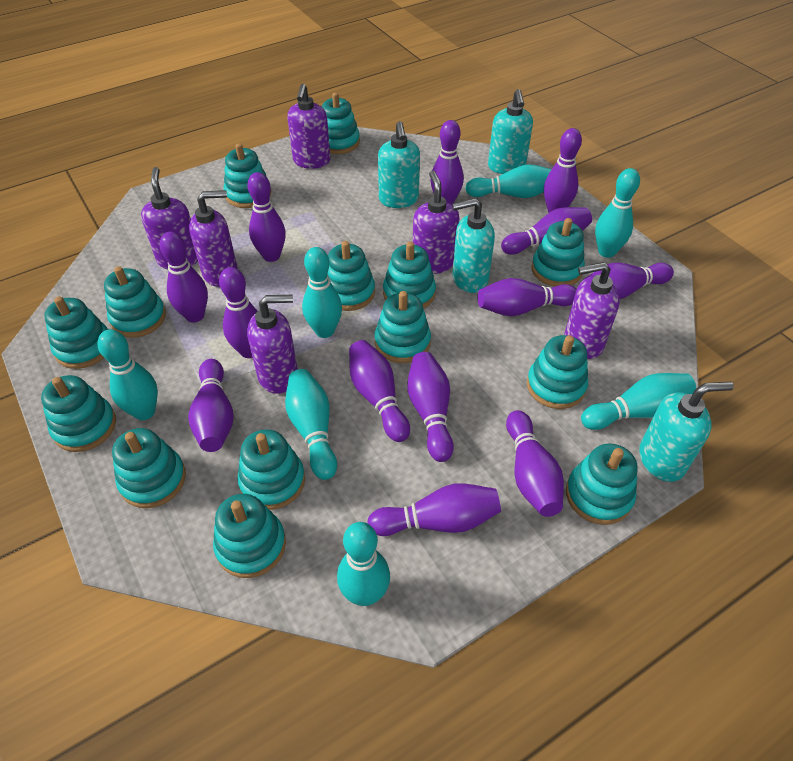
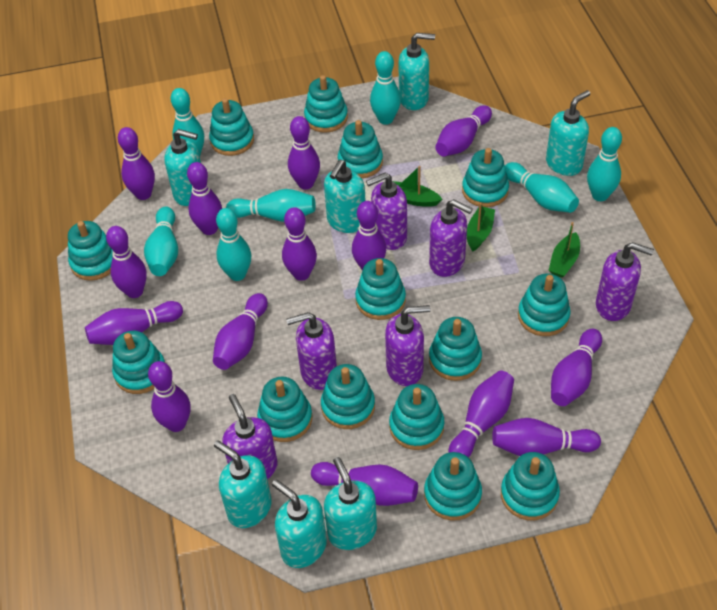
green boat: none = 0 -> [393,166,442,207] [467,203,495,252] [548,222,580,278] = 3
purple bowling pin: [160,232,208,322] [188,359,234,452] [219,267,257,358] [247,172,286,262] [349,340,410,442] [367,483,501,536] [407,352,454,462] [430,120,464,204] [478,278,577,316] [501,207,592,255] [506,410,564,517] [544,128,582,213] [585,263,674,299] = 13 -> [85,301,183,345] [106,226,147,298] [118,127,155,200] [148,361,191,432] [187,162,222,235] [213,293,268,370] [282,207,317,281] [288,116,320,190] [311,462,418,506] [352,201,386,271] [435,105,492,157] [449,370,514,458] [492,418,601,456] [551,329,602,406] = 14
turquoise soap dispenser: [378,121,420,208] [452,198,495,293] [488,89,533,174] [639,382,734,482] = 4 -> [164,129,201,206] [214,440,272,528] [272,479,327,568] [324,160,366,233] [324,457,377,550] [399,33,435,110] [546,90,590,176] = 7

